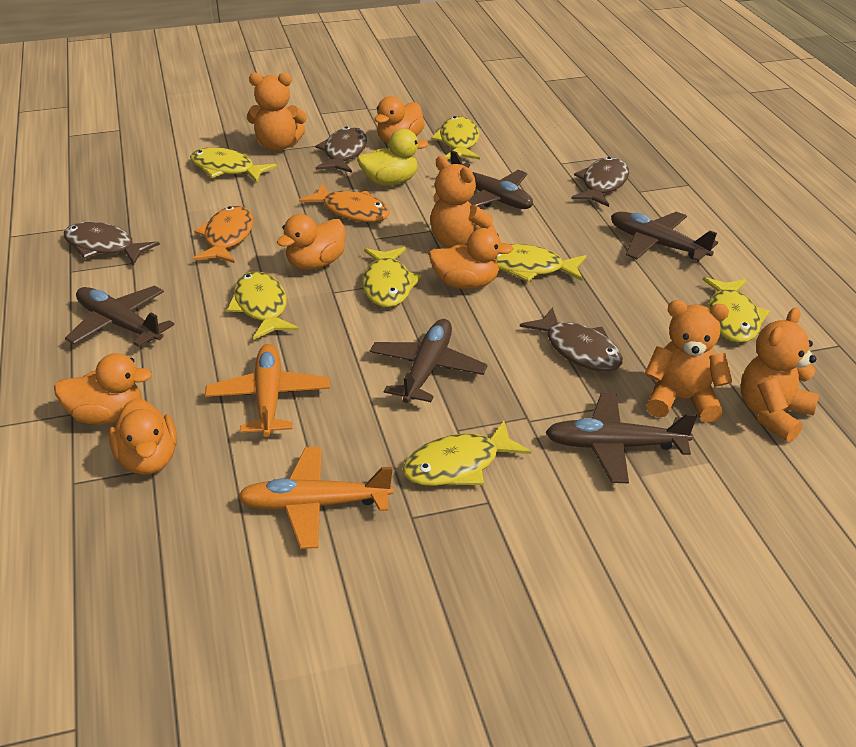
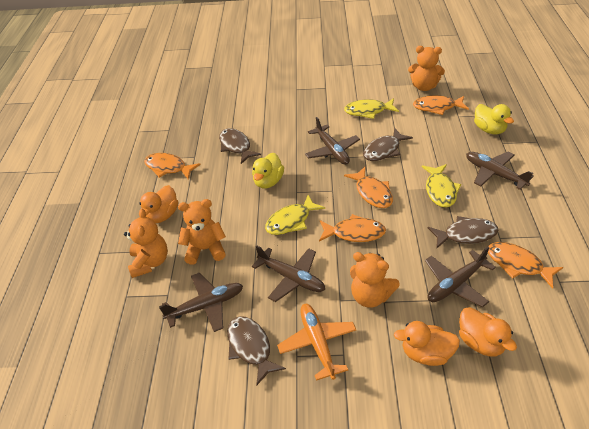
orange duck: [54,353,152,425] [109,398,177,475] [277,214,345,270] [375,96,425,143] [429,228,513,289] = 5 -> [139,185,178,223] [394,321,460,366] [459,307,517,357] = 3
orange fish: [193,206,253,263] [299,184,390,222] = 2 -> [144,153,201,179] [319,214,386,242] [344,167,393,208] [413,95,469,115] [488,242,563,289] = 5
orange plane: [205,344,330,437] [237,447,393,549] = 2 -> [277,304,356,381] = 1
yellow duck: [357,129,429,186] = 1 -> [252,153,284,188] [474,104,514,134] = 2
yellow fish: [190,147,277,183] [227,271,299,340] [362,247,422,307] [403,421,531,486] [431,116,480,159] [495,244,587,282] [703,277,770,343] = 7 -> [265,195,325,235] [344,98,399,119] [422,164,461,208] = 3

